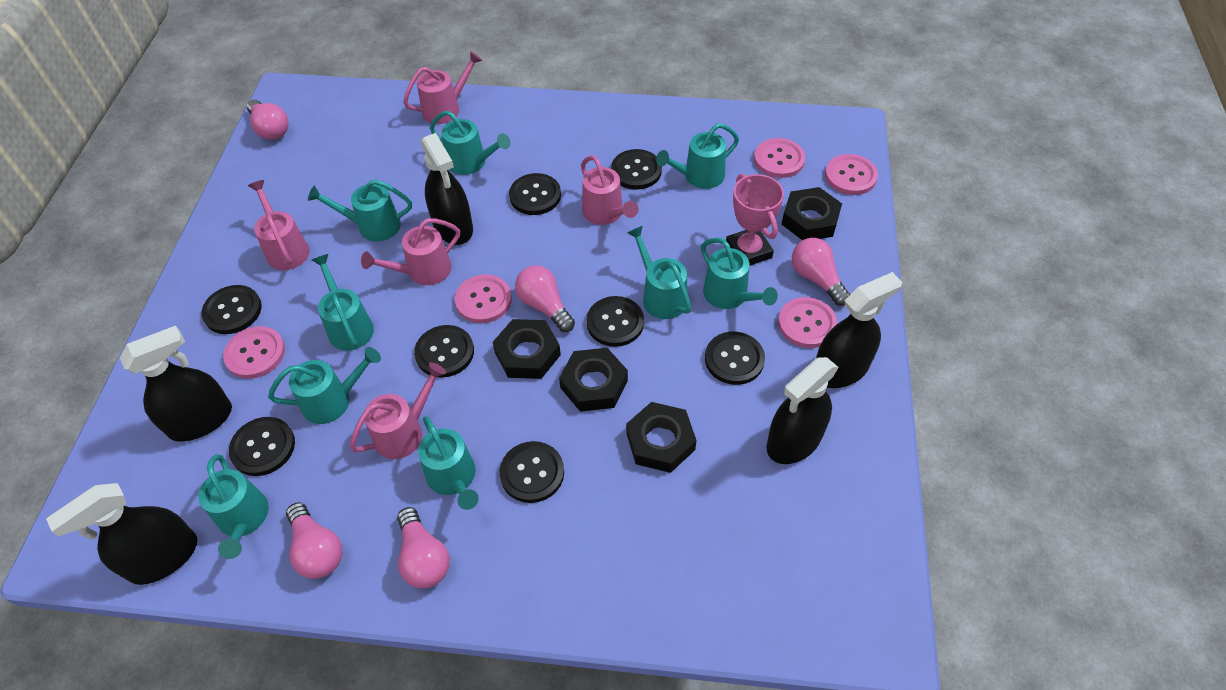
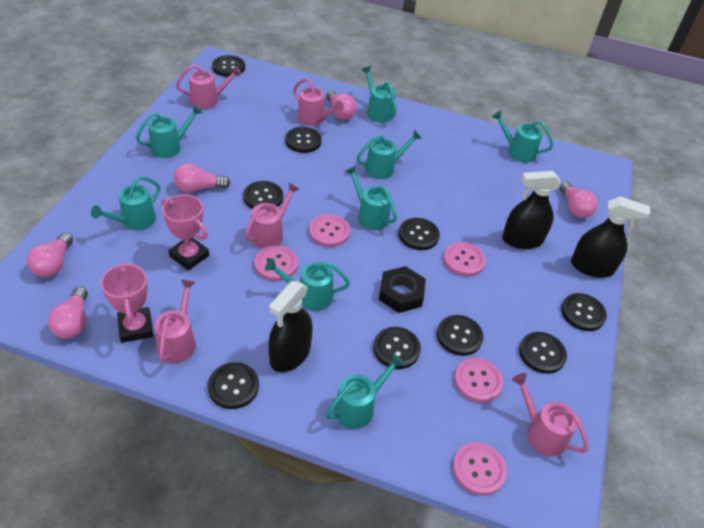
black button: [202,285,262,334] [229,417,295,476] [414,325,474,378] [499,441,564,503] [509,173,561,215] [586,296,644,347] [611,149,662,190] [705,332,765,385] = 8 -> [208,362,259,409] [212,55,245,77] [243,181,283,209] [285,127,322,153] [373,327,421,369] [399,218,440,250] [437,315,484,356] [519,332,567,374] [561,293,607,331] = 9
black nut: [492,319,561,379] [559,348,628,412] [626,402,697,473] [781,187,842,240] = 4 -> [379,266,426,313] = 1
black spray bottle: [46,483,197,585] [120,326,232,442] [421,133,473,245] [767,357,839,464] [816,272,902,388] = 5 -> [268,281,313,372] [502,171,561,249] [571,196,650,278] = 3
pink trophy: [726,174,784,266] = 1 -> [101,262,153,343] [161,194,209,271] = 2
turquoise watering can: [198,454,269,559] [268,347,381,424] [308,179,412,242] [312,254,374,351] [418,416,479,510] [430,111,510,175] [627,226,691,319] [656,123,739,189] [701,238,778,309] = 9 -> [91,176,160,230] [136,105,203,158] [265,258,350,311] [326,353,405,429] [346,166,397,230] [357,130,422,179] [362,66,397,123] [492,110,553,163] = 8

